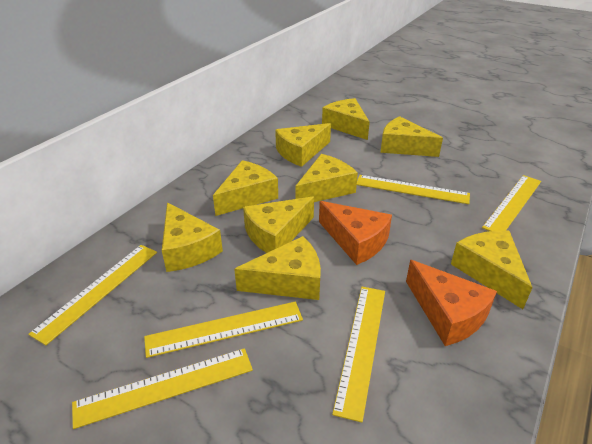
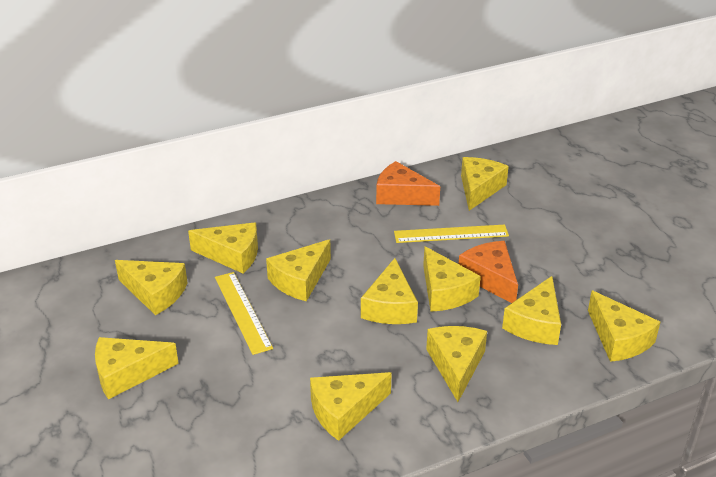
yellow cheese: [162,202,223,272] [213,160,278,216] [234,236,321,300] [243,197,314,253] [275,123,331,167] [295,154,358,202] [322,98,370,140] [380,116,443,157] [451,231,533,309] = 9 -> [95,337,179,400] [115,260,187,315] [188,222,258,274] [266,239,331,301] [310,372,392,441] [361,258,418,324] [423,246,481,312] [426,326,487,402] [461,157,509,211] [502,276,561,345] [588,291,660,362] = 11
yellow ruler: [28,245,157,345] [72,348,253,429] [144,302,303,358] [332,287,385,423] [357,175,470,204] [482,175,541,231] = 6 -> [215,272,273,355] [394,224,509,243] = 2

